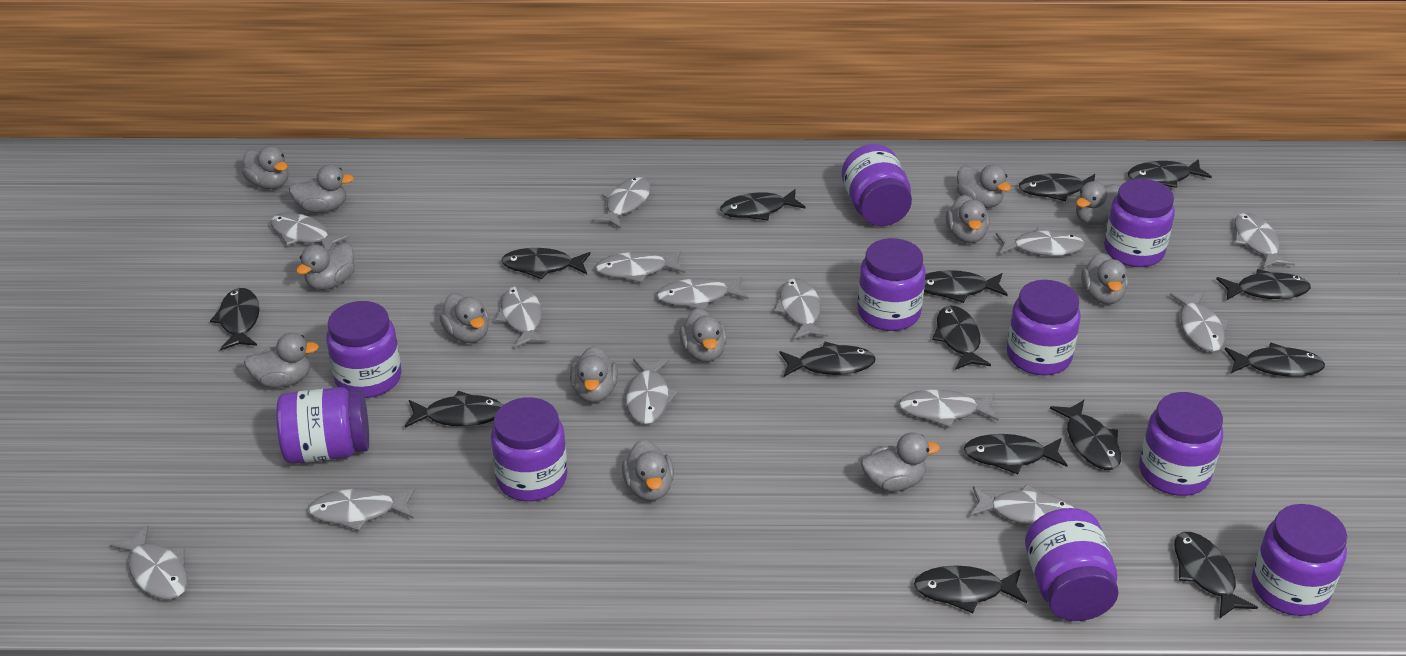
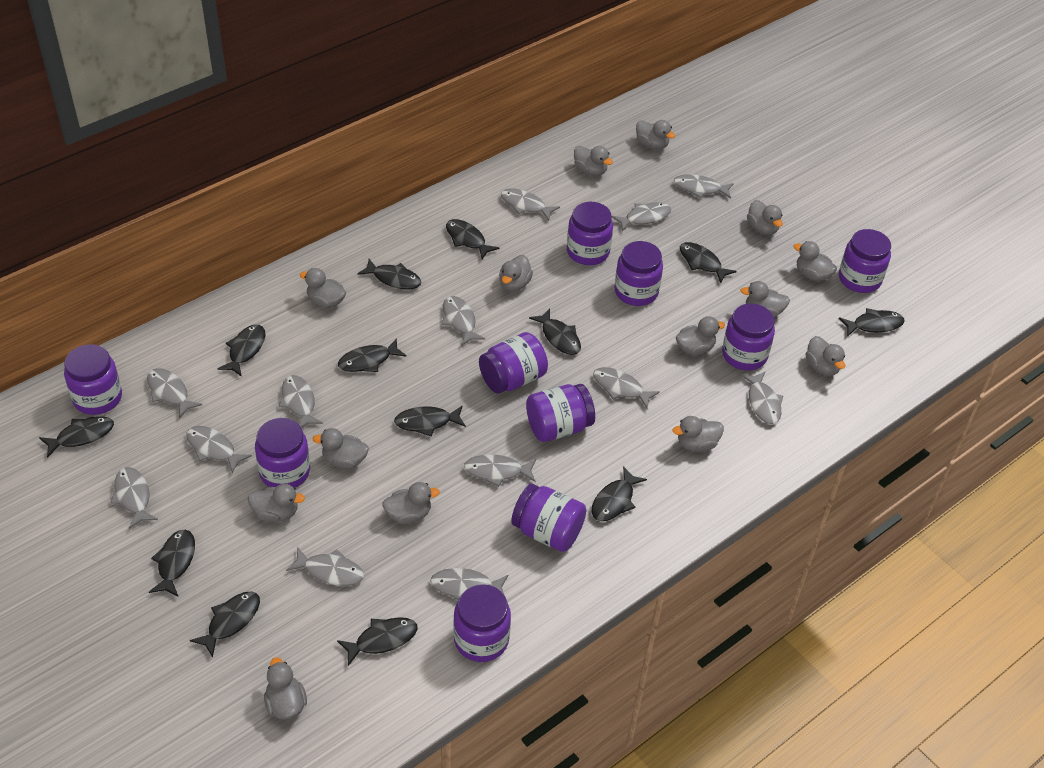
black fish: [210,288,260,350] [405,391,503,427] [501,248,591,279] [720,189,806,221] [780,342,876,377] [914,565,1027,613] [924,270,1008,303] [932,306,991,370] [963,434,1068,475] [1019,173,1095,201] [1050,400,1121,470] [1128,159,1212,188] [1174,532,1258,619] [1216,269,1311,300] [1225,343,1325,377] = 15 -> [39,416,114,458] [149,530,195,596] [190,592,260,658] [218,325,266,377] [337,617,418,666] [338,338,407,372] [358,259,421,290] [394,405,466,437] [446,219,500,259] [529,308,581,355] [591,466,647,521] [680,242,737,283] [839,308,905,337] = 13
grey duck: [242,146,288,189] [244,333,319,388] [289,165,354,213] [296,243,355,290] [439,293,489,343] [570,346,618,403] [622,439,674,501] [679,308,727,362] [861,432,940,492] [946,195,990,243] [957,165,1011,208] [1076,181,1120,226] [1081,253,1128,304] = 13 -> [248,484,305,522] [264,657,307,720] [300,268,346,308] [313,428,369,469] [382,482,440,524] [499,255,533,292] [574,146,613,176] [636,120,675,150] [672,416,724,452] [676,316,725,355] [740,281,790,317] [747,200,783,235] [793,241,837,281] [806,336,845,376] = 14
grey fish: [110,525,188,600] [271,213,349,251] [308,488,415,531] [495,286,549,348] [592,177,651,229] [595,251,685,283] [626,358,678,424] [657,276,748,310] [774,278,828,340] [899,389,999,428] [970,485,1074,526] [996,227,1085,256] [1170,292,1228,352] [1234,213,1295,269] = 14 -> [110,467,158,529] [147,368,202,418] [186,426,252,474] [279,375,323,428] [286,547,364,586] [430,568,508,600] [442,296,485,346] [464,454,536,487] [501,188,560,221] [593,367,660,408] [612,202,671,232] [674,174,734,199] [741,371,783,424] = 13

